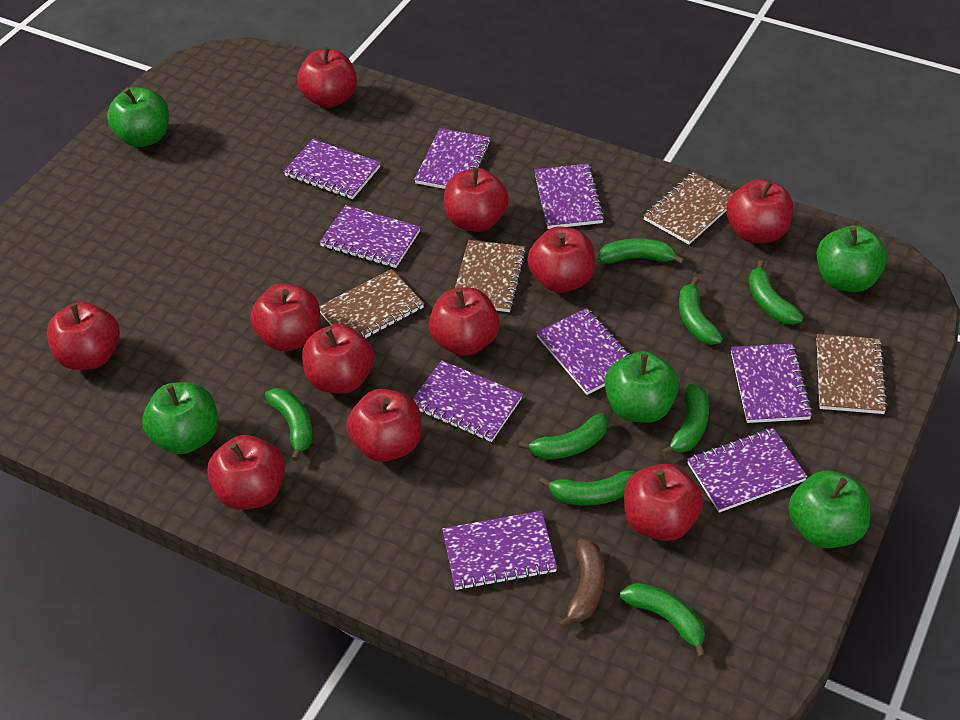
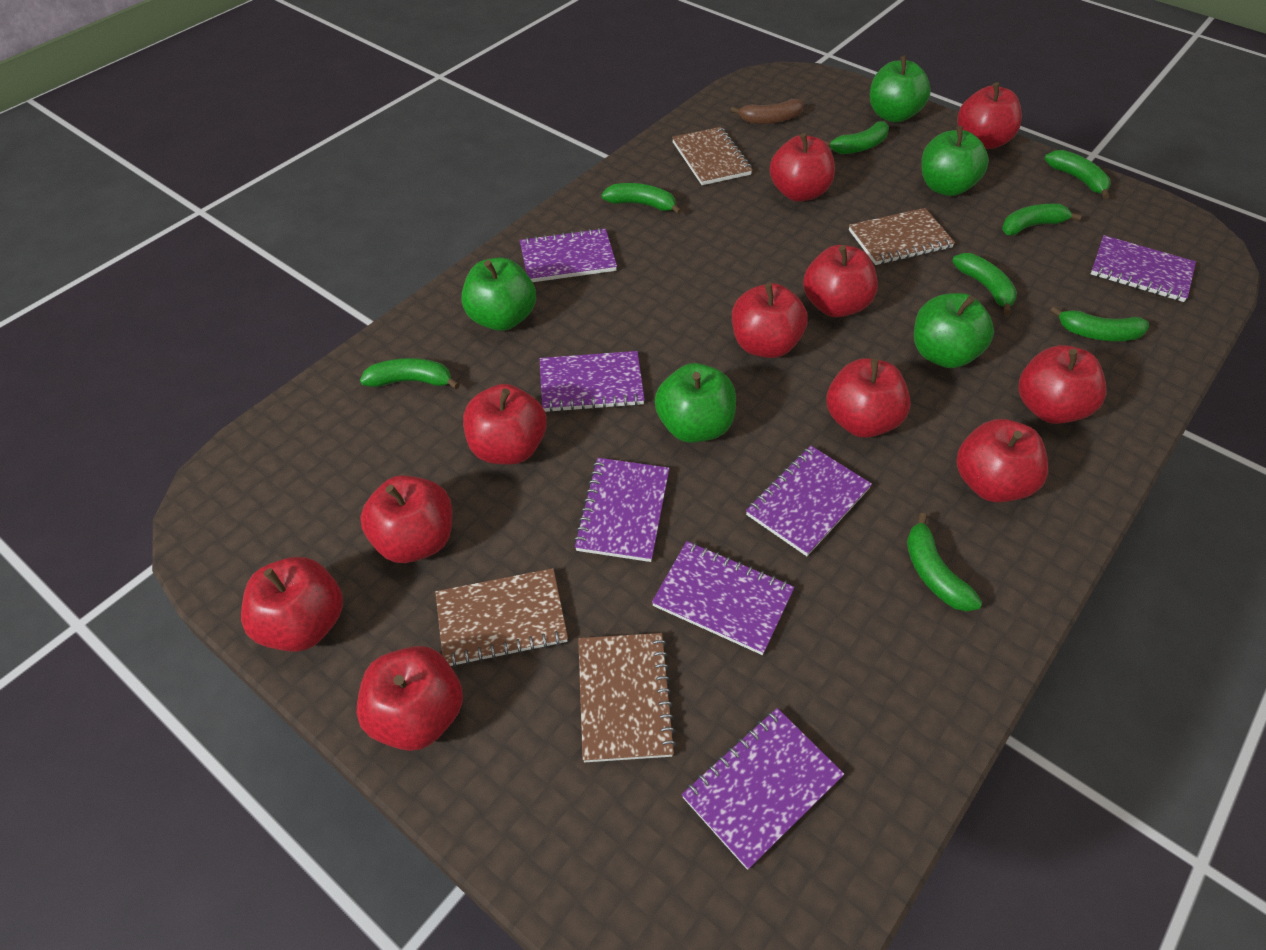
purple notebook: [283,139,381,199] [319,205,420,268] [413,360,523,442] [414,128,491,189] [442,511,557,590] [534,164,605,229] [536,308,631,395] [687,428,807,513] [731,344,813,423] = 9 -> [520,228,617,282] [540,351,645,413] [574,458,670,562] [652,541,795,655] [682,708,844,870] [746,446,872,556] [1091,235,1196,302] = 7

